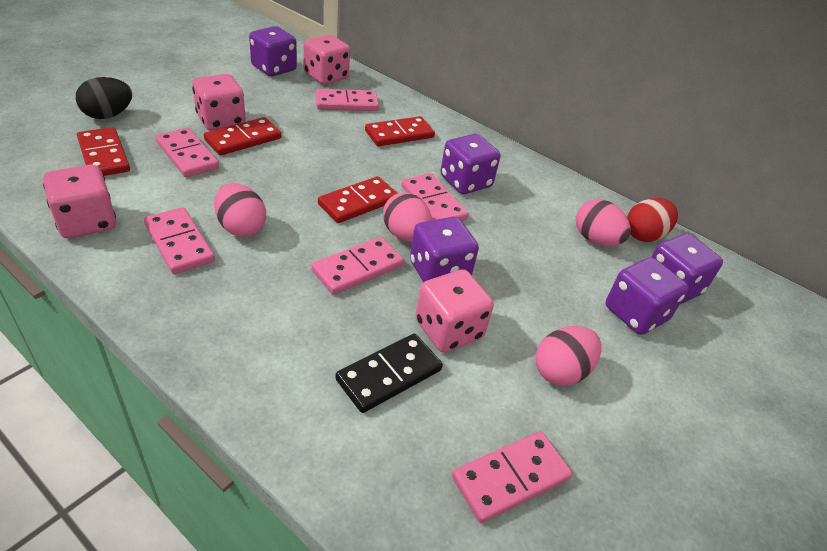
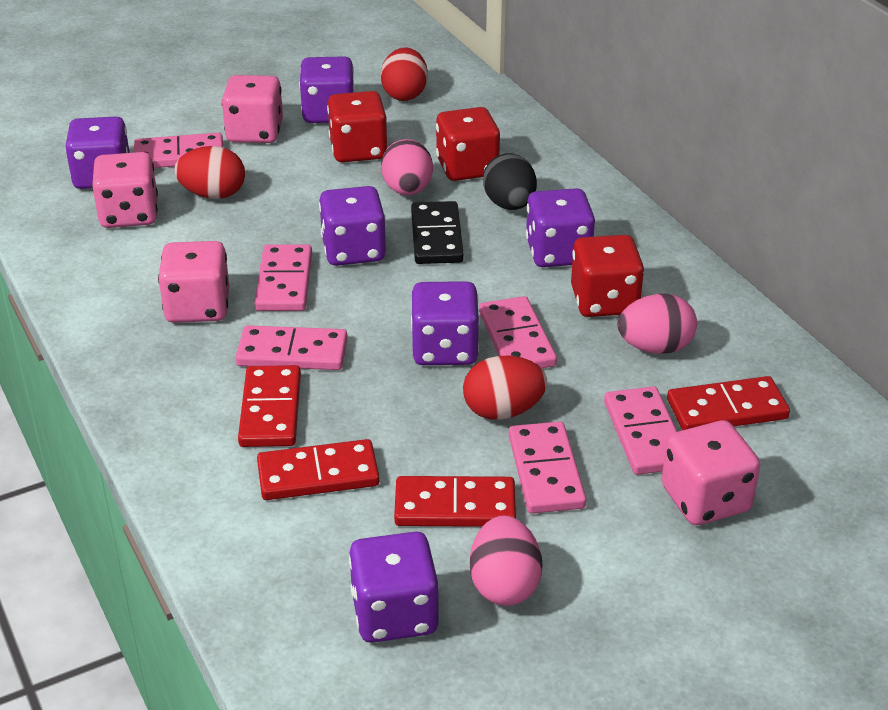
pink egg: [214,183,266,237] [383,193,432,242] [536,326,601,386] [576,199,631,246] = 4 -> [381,139,433,195] [470,516,543,606] [618,294,697,354] = 3
purple dice: [249,26,297,76] [410,217,479,282] [440,134,500,194] [605,257,689,335] [651,233,723,304] = 5 -> [65,116,130,189] [299,56,354,123] [319,186,386,266] [349,532,439,643] [411,281,480,365] [526,188,595,267] = 6
red dice: none = 0 -> [327,91,388,162] [436,107,500,181] [571,235,644,317] = 3
red egg: [627,198,678,242] = 1 -> [174,146,245,199] [381,47,428,101] [463,356,547,420] = 3

